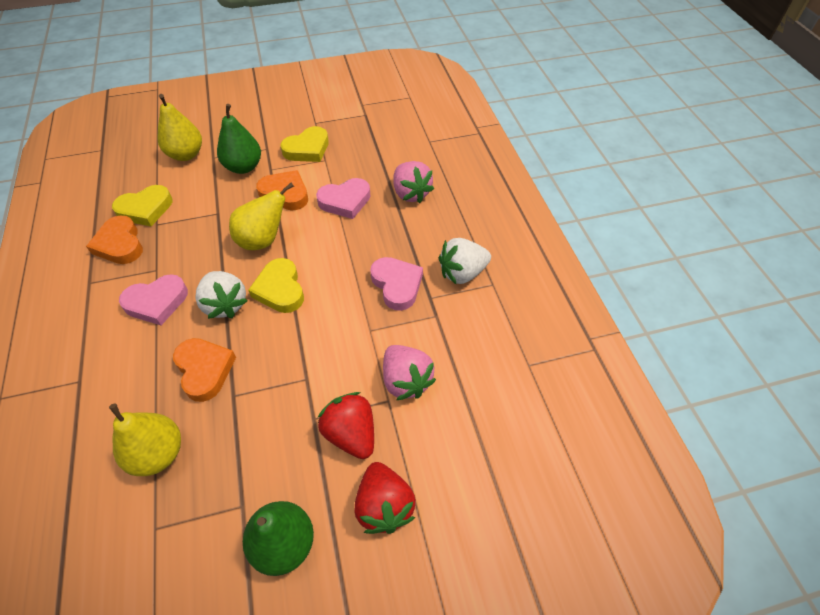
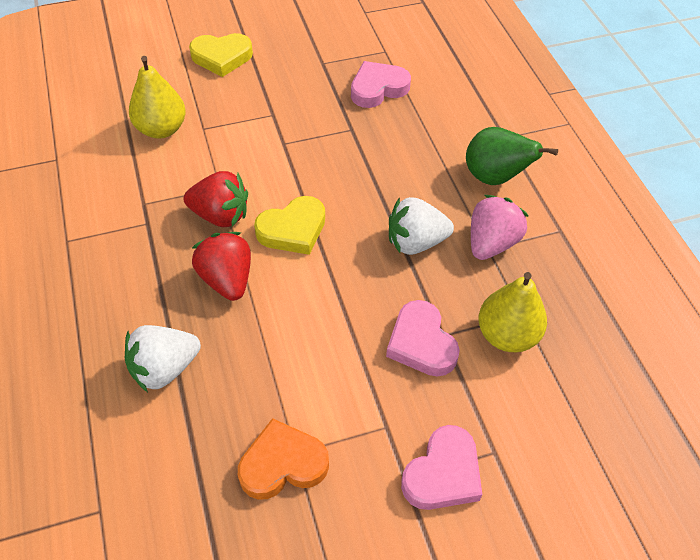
green pear: [217,104,261,174] [243,501,314,576] = 2 -> [466,127,558,185] = 1
orange heart: [86,216,143,264] [173,338,236,402] [256,170,308,210] = 3 -> [238,418,329,500] = 1
pink strawberry: [383,345,436,401] [393,161,434,203] = 2 -> [471,195,528,260] = 1
yellow heart: [112,185,172,226] [248,258,304,313] [280,126,329,162] = 3 -> [189,33,253,77] [254,196,325,255] = 2
yellow pear: [109,403,181,476] [157,94,202,161] [229,183,294,250] = 3 -> [129,56,186,139] [478,272,547,352] = 2

